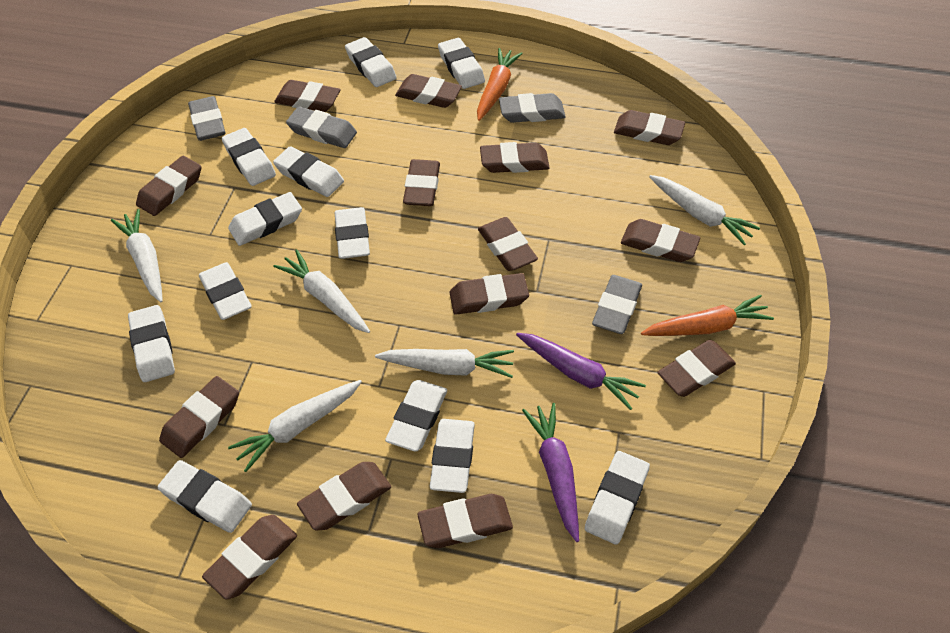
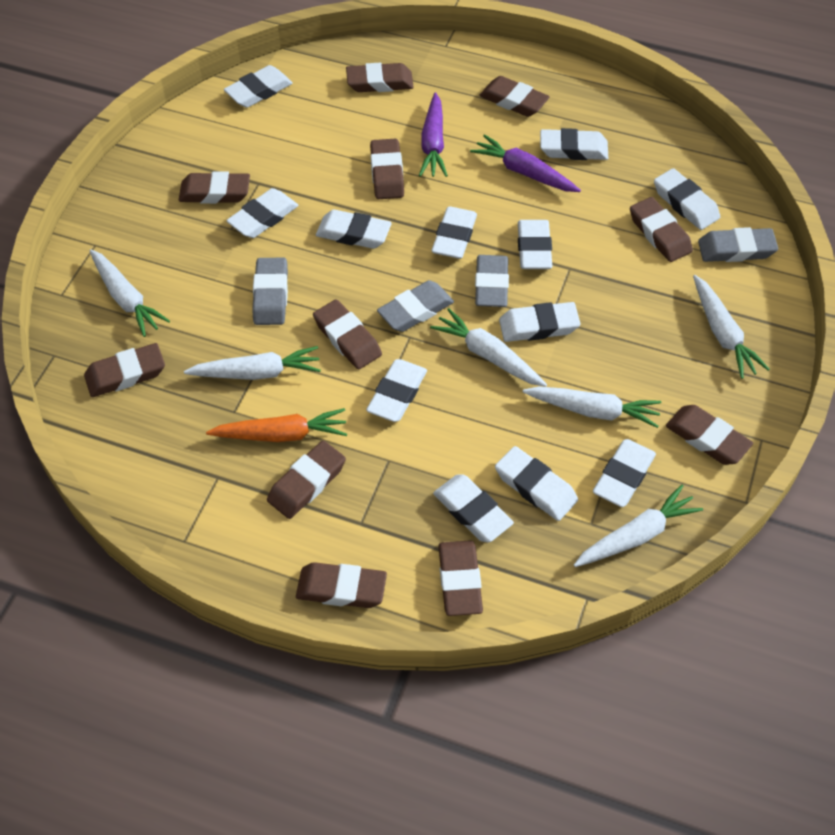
brown eraser: [136,156,201,216] [159,376,239,458] [202,515,297,600] [274,80,341,112] [297,462,391,530] [395,74,462,108] [403,159,440,206] [417,494,513,548] [449,273,529,315] [478,217,538,271] [480,142,549,173] [614,110,685,145] [621,219,700,262] [658,340,736,397] = 14 -> [84,343,165,397] [179,171,250,204] [267,440,346,519] [296,562,387,608] [313,299,382,369] [346,63,414,92] [370,139,404,199] [438,540,483,616] [479,76,550,117] [630,197,693,262] [666,405,753,465] = 11
orange carrot: [477,48,523,121] [641,295,774,336] = 2 -> [206,408,347,442] = 1
white carrot: [111,209,163,302] [228,380,362,472] [274,249,370,333] [375,349,514,378] [649,175,760,245] = 5 -> [89,249,170,337] [184,346,321,380] [430,308,547,387] [523,387,661,428] [574,485,703,567] [693,275,769,379] = 6

